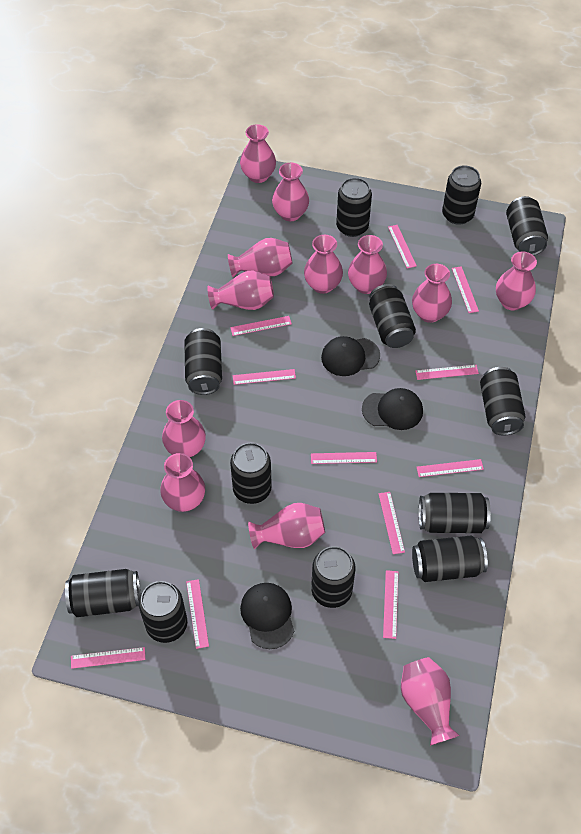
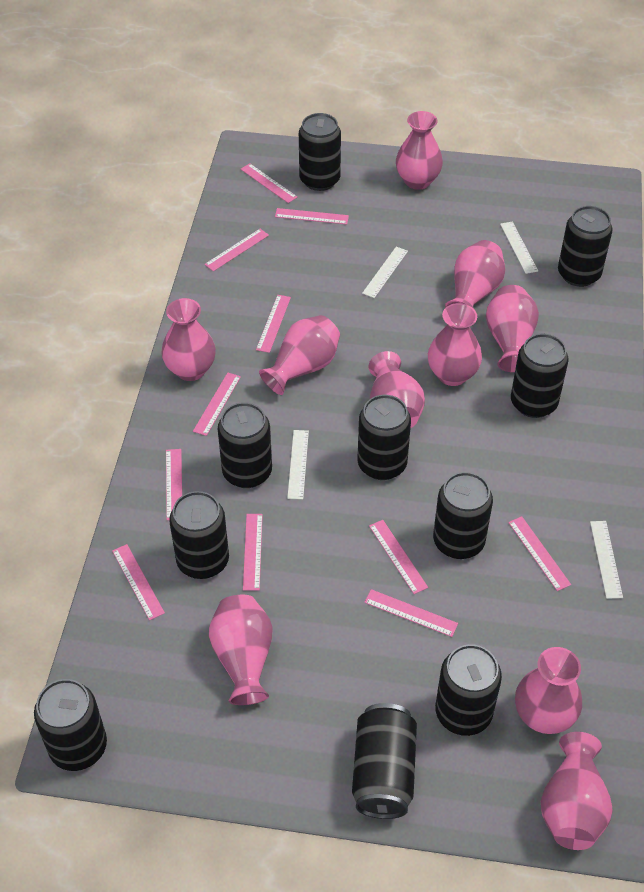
black can: [65,569,141,617] [139,581,187,643] [184,328,222,395] [230,443,272,504] [311,546,356,608] [336,178,372,237] [369,284,416,348] [412,536,488,582] [419,493,491,533] [442,165,481,225] [480,367,525,436] [506,196,548,256] = 12 -> [34,679,107,771] [169,491,229,579] [218,402,272,488] [299,113,341,191] [352,703,417,819] [357,395,411,480] [433,472,493,559] [435,644,502,736] [511,334,569,418] [558,206,613,287] = 10
black cap: [240,583,294,649] [321,336,380,376] [362,388,423,430] = 3 -> none = 0
pink vase: [160,453,205,512] [162,400,206,457] [207,271,274,310] [228,238,292,277] [240,124,276,183] [248,503,325,549] [272,163,309,221] [304,235,343,294] [348,235,387,294] [401,657,460,746] [412,264,452,323] [496,252,537,311] = 12 -> [161,298,216,381] [209,595,273,705] [259,315,340,395] [369,351,425,428] [396,111,443,190] [428,303,482,386] [445,240,505,309] [486,285,539,372] [515,647,582,734] [541,732,612,850] = 10
white ruler: none = 0 -> [287,430,309,500] [362,247,408,298] [500,222,538,274] [590,521,623,599] = 4

